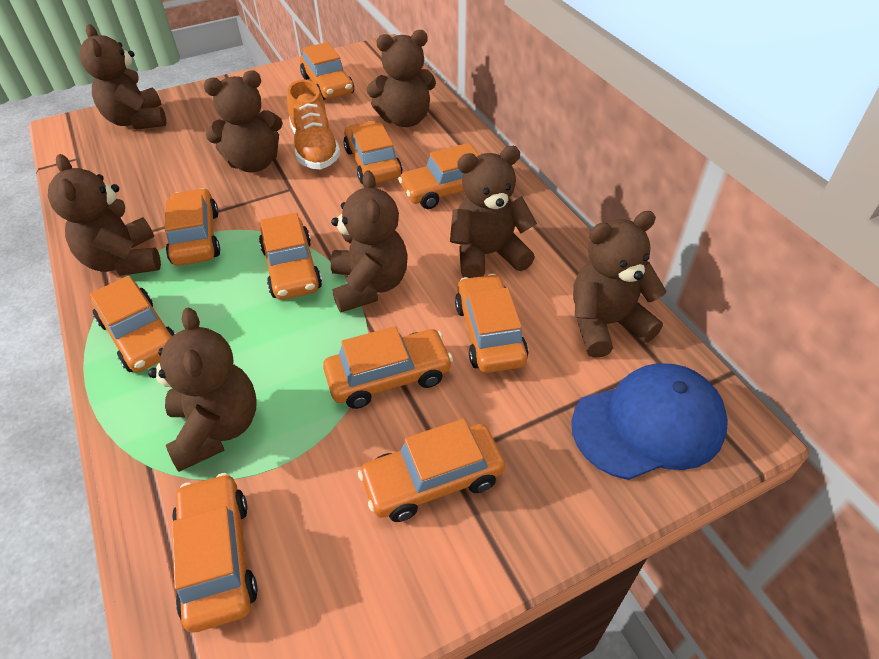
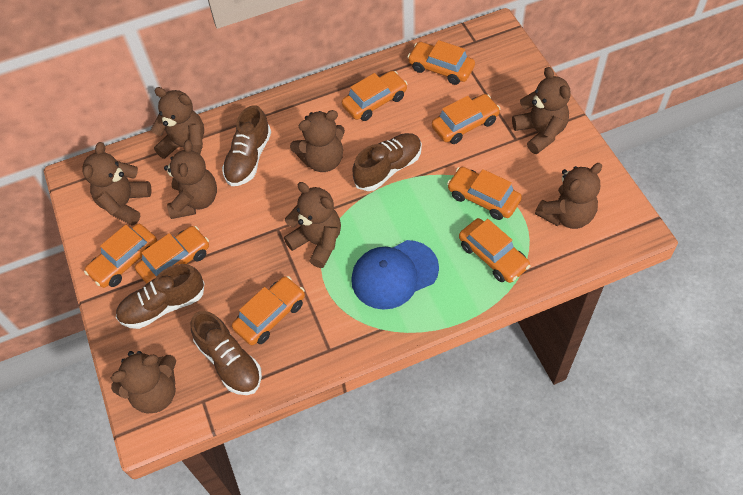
brown shoe: none = 0 -> [116,264,204,329] [191,311,262,395] [222,105,271,186] [352,133,422,191] = 4
orange car: [90,276,176,372] [165,188,220,266] [172,473,258,632] [259,213,322,300] [300,42,354,100] [323,326,453,409] [343,121,403,184] [358,419,505,522] [398,143,483,209] [455,274,528,373] = 10 -> [84,224,157,288] [135,226,209,284] [232,276,305,345] [342,71,408,121] [407,40,475,85] [432,94,500,144] [447,167,522,220] [459,218,531,283] = 8
orange shoe: [287,80,340,170] = 1 -> none = 0

